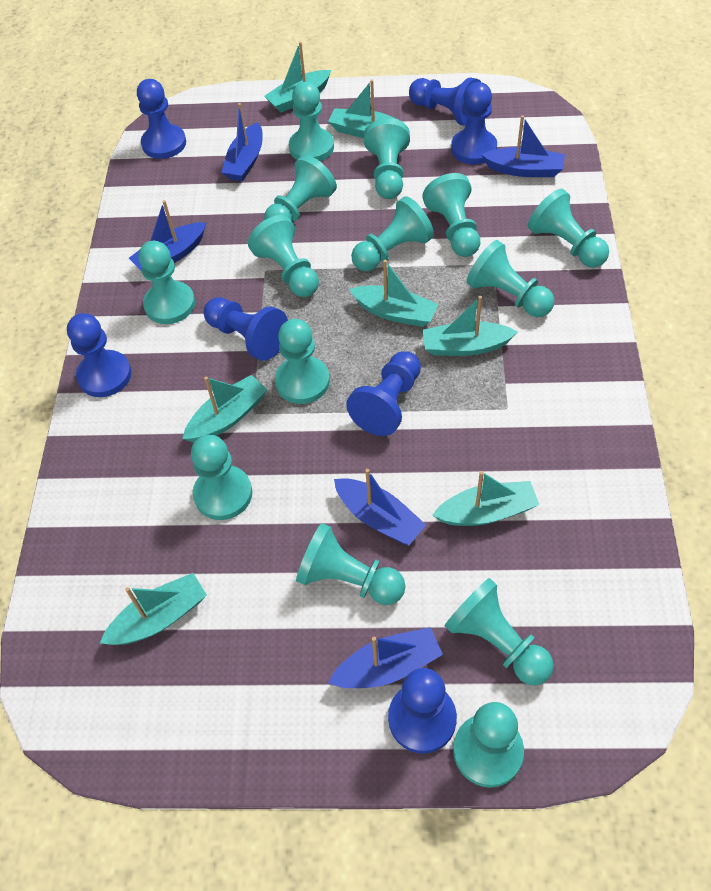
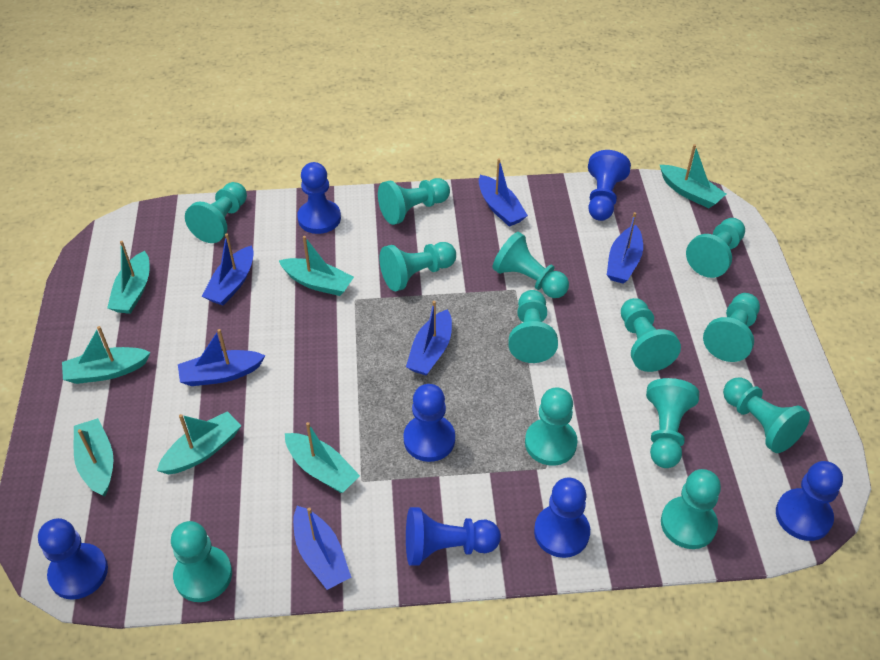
blue boat: [129,200,206,270] [221,103,263,181] [328,627,443,688] [334,469,426,545] [481,115,565,177] = 5 -> [178,329,266,386] [202,233,254,306] [293,506,351,590] [406,301,452,376] [479,158,528,227] [607,212,643,284] = 6
turquoise pawn: [138,241,195,324] [191,435,252,520] [248,215,319,297] [264,155,337,221] [275,319,330,404] [289,82,334,161] [296,523,406,605] [351,196,434,271] [363,118,410,199] [422,173,480,257] [445,578,554,686] [453,702,524,788] [467,240,554,317] [528,189,609,268] = 14 -> [171,521,232,602] [185,182,247,243] [378,178,450,225] [380,242,456,291] [492,232,569,298] [509,290,558,363] [525,388,578,466] [621,298,681,372] [646,378,699,468] [661,469,721,549] [686,218,745,278] [703,293,760,362] [723,377,810,453] = 13

